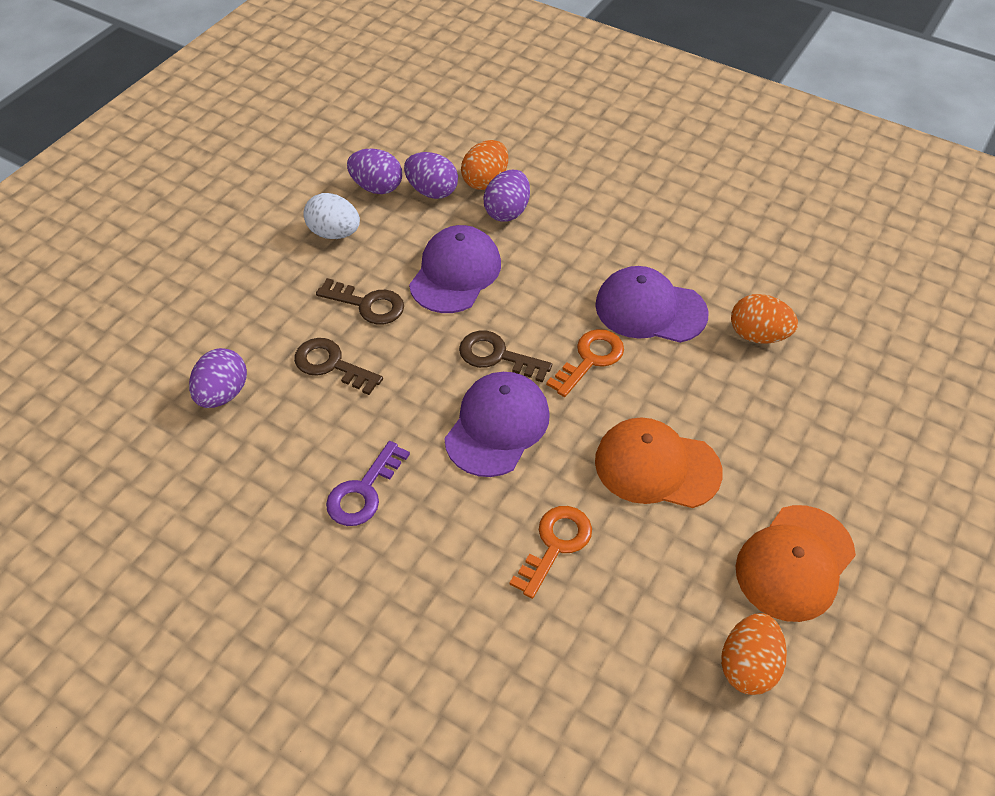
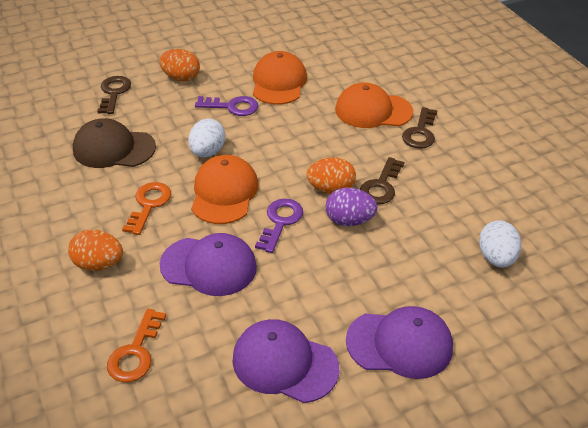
brown cap: none = 0 -> [73,118,156,168] = 1
orange cap: [595,417,723,508] [735,505,856,622] = 2 -> [191,155,258,224] [253,51,307,105] [335,82,413,128] = 3
purple egg: [189,348,247,408] [347,149,402,194] [404,152,458,199] [483,170,530,222] = 4 -> [326,188,378,226] = 1
purple key: [326,441,410,526] = 1 -> [195,96,259,116] [255,199,303,253] = 2
white egg: [303,193,360,239] = 1 -> [189,119,225,157] [479,220,521,267] = 2

